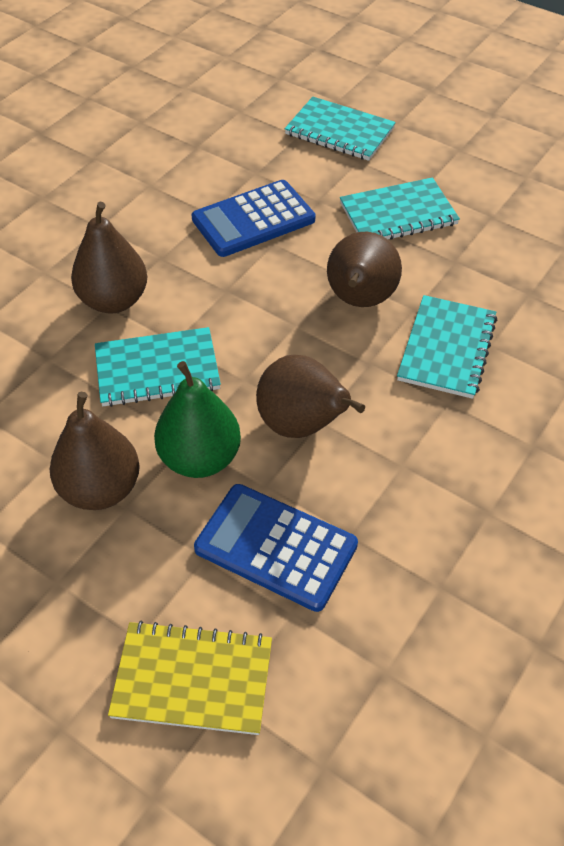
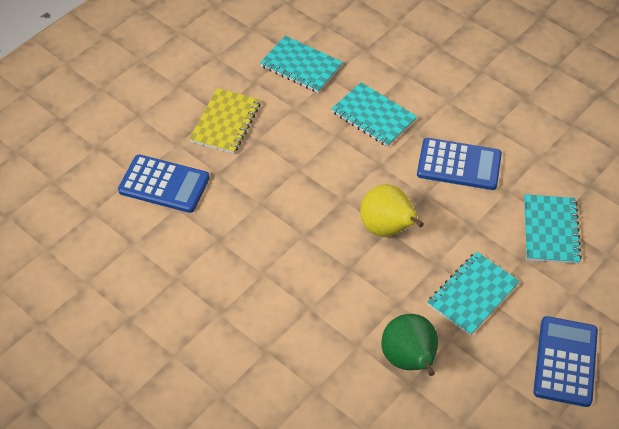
blue calculator: [192,180,316,257] [194,484,358,612] = 2 -> [118,155,210,213] [417,138,502,190] [533,316,598,407] = 3
brown pear: [50,392,140,510] [71,202,147,314] [256,354,365,438] [327,232,402,307] = 4 -> none = 0
yellow pear: none = 0 -> [360,184,424,237] = 1

